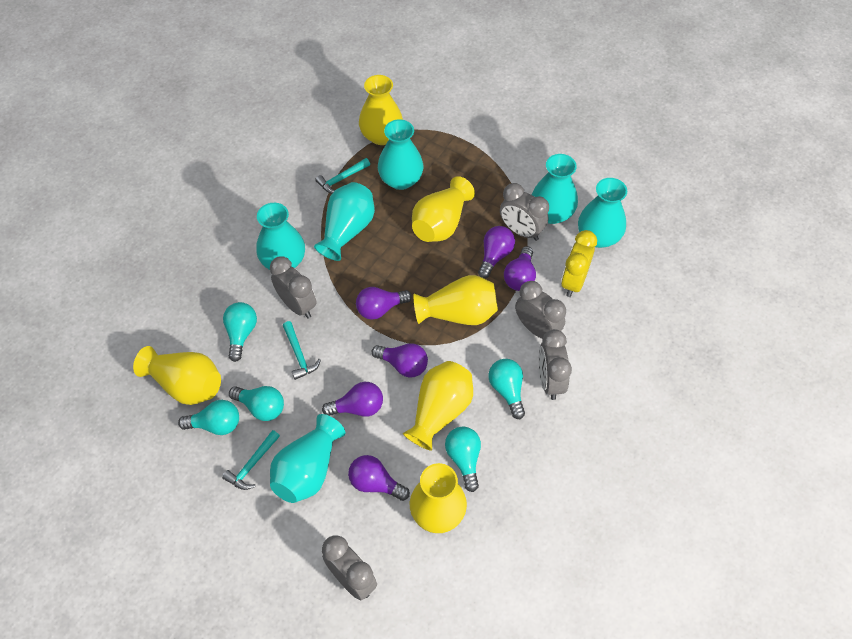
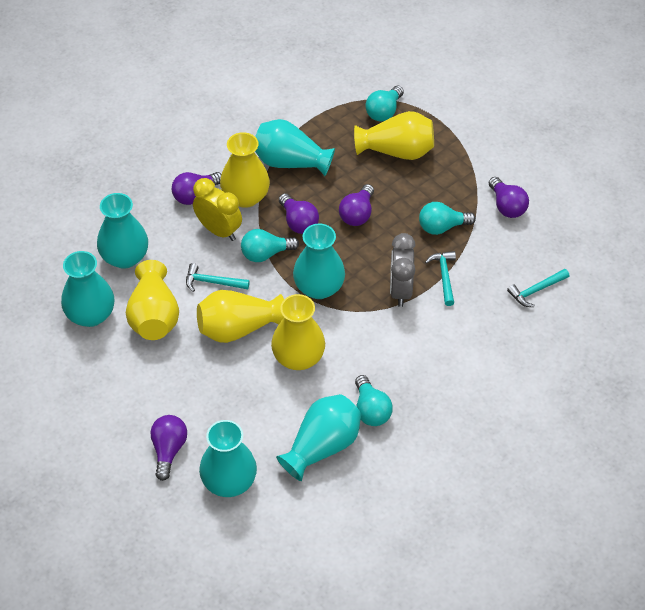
grey clock: [270,256,317,318] [322,536,377,600] [500,183,549,241] [515,281,566,339] [539,329,572,400] = 5 -> [390,233,416,307] = 1
purple light bulb: [322,382,383,417] [348,455,410,501] [356,287,412,320] [371,343,428,377] [478,226,515,278] [504,246,536,291] = 6 -> [150,415,187,481] [172,172,222,205] [279,193,319,234] [339,184,374,226] [489,177,529,218] = 5
turquoise light bulb: [178,400,239,435] [223,302,257,362] [229,386,284,421] [445,426,481,492] [489,359,525,419] = 5 -> [241,229,299,262] [355,375,393,426] [365,86,404,122] [419,202,476,235] = 4
yellow vase: [133,346,221,405] [359,75,403,145] [403,361,473,451] [410,463,467,533] [412,176,475,242] [414,275,498,325] = 6 -> [126,260,179,340] [197,290,284,343] [220,132,270,208] [271,294,325,370] [354,111,434,160] = 5

